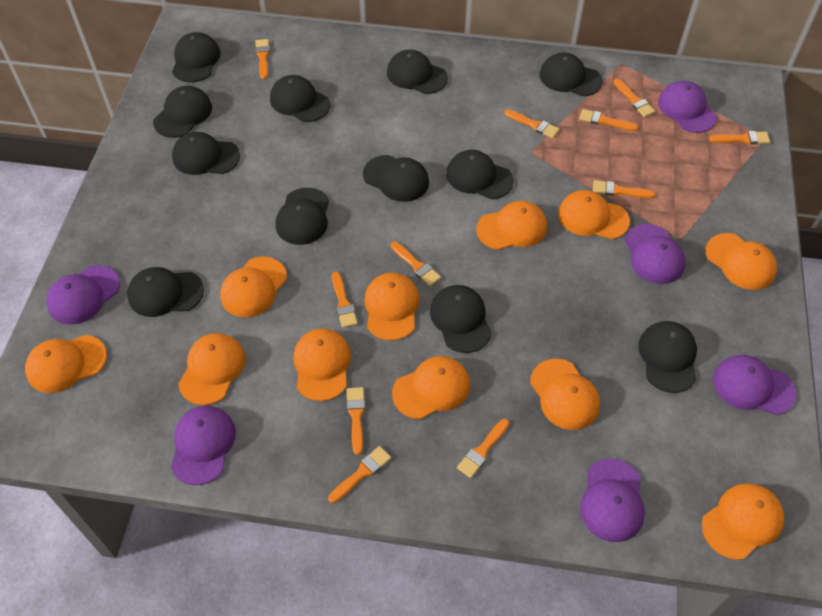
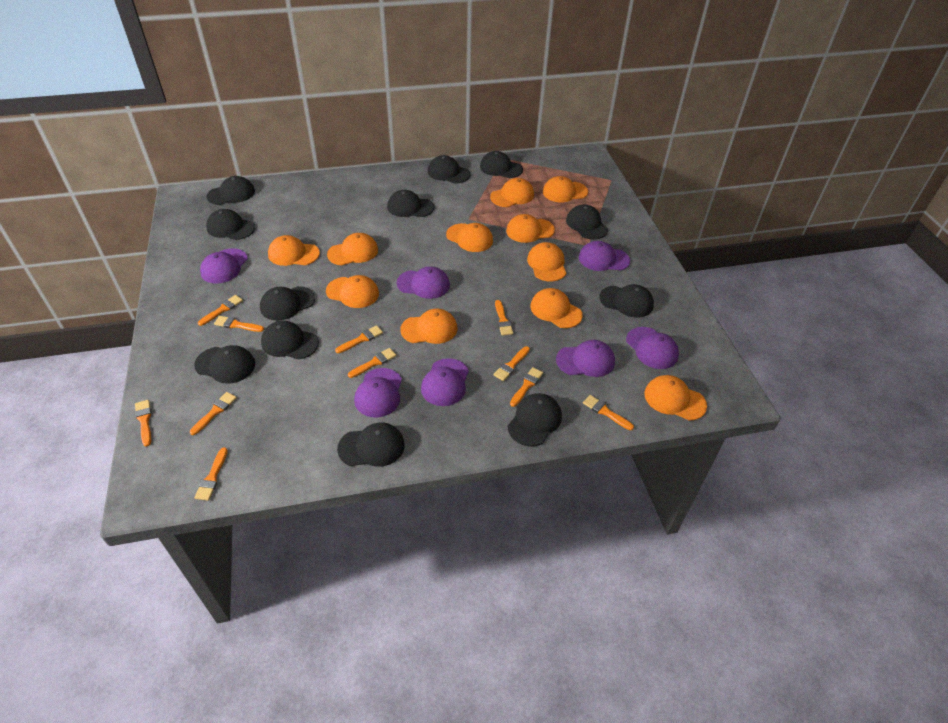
purple cap: [47,265,120,325] [171,406,236,485] [580,459,645,542] [625,224,685,284] [658,81,717,133] [713,355,796,415] = 6 -> [200,248,248,284] [354,368,402,417] [397,266,450,299] [421,358,469,406] [556,340,615,377] [579,241,630,271] [626,327,679,369] = 7

